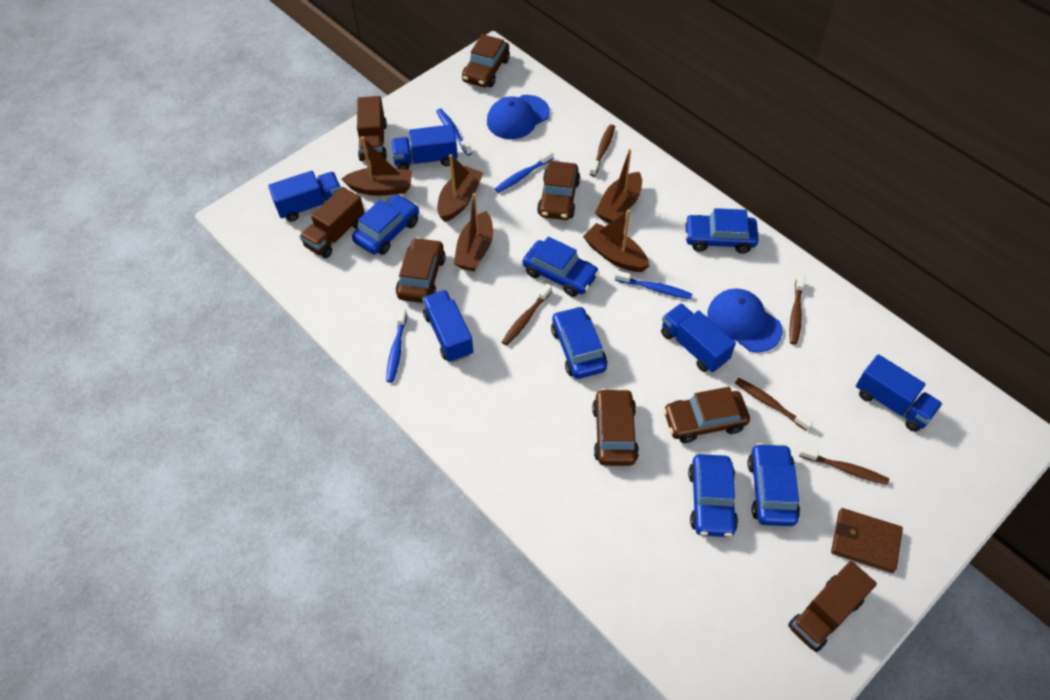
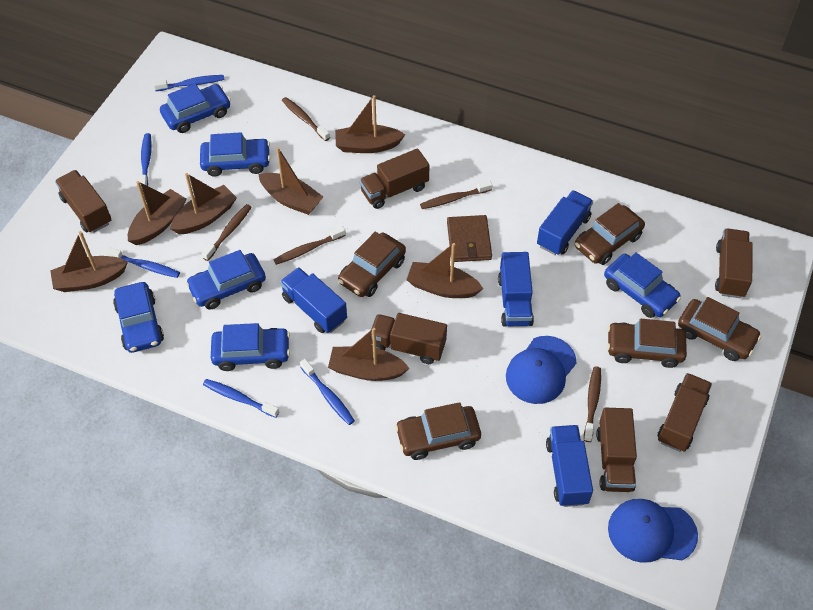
blue toothbrush: [386,308,407,383] [436,109,472,156] [495,150,554,193] [615,270,692,299] = 4 -> [105,247,180,278] [140,133,152,191] [153,75,224,91] [203,379,279,418] [300,359,355,425] = 5
blue truck: [268,171,341,222] [391,124,458,170] [422,290,473,363] [661,303,736,372] [856,354,942,432] = 5 -> [280,267,347,333] [498,252,534,327] [537,190,593,255] [546,425,593,507] = 4
brown boat: [341,136,412,196] [437,154,483,222] [454,193,493,271] [583,210,650,272] [595,149,642,223] = 5 -> [50,231,128,292] [128,181,187,245] [170,173,237,234] [258,147,323,215] [328,328,409,381] [335,95,405,153] [406,243,483,298] = 7
brown truck: [299,187,365,258] [357,96,387,161] [788,561,877,652] = 3 -> [55,170,111,233] [359,148,430,209] [371,313,447,364] [596,408,637,492] [657,373,712,452] [715,229,753,298] = 6

